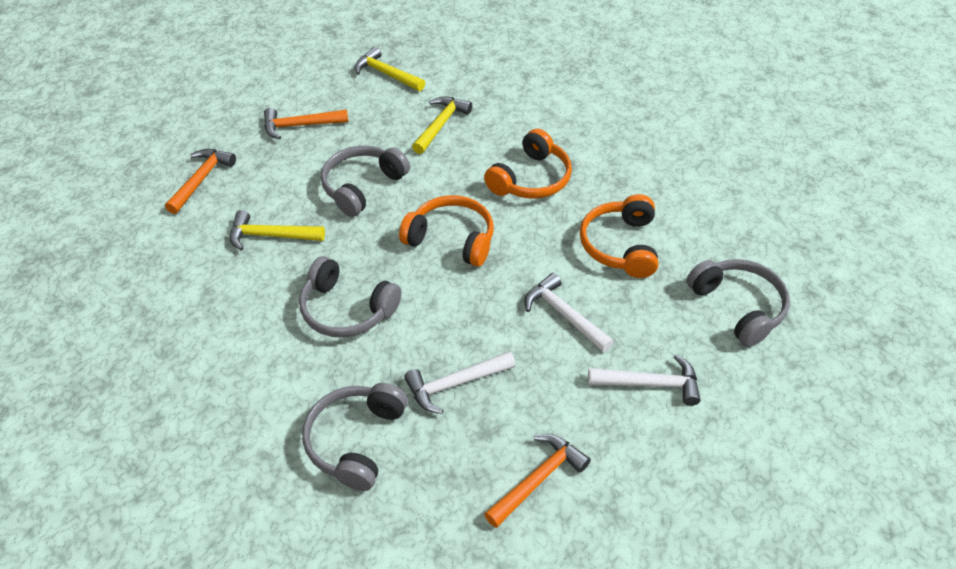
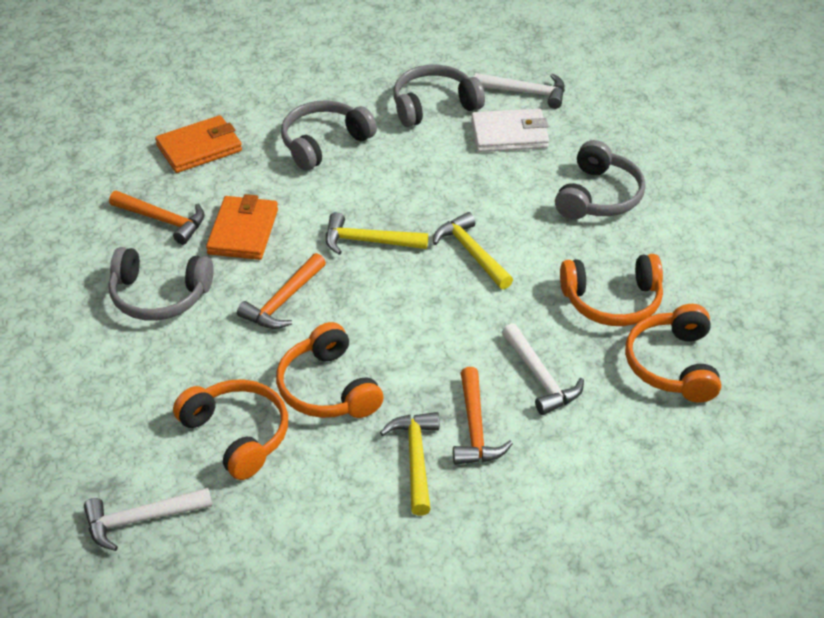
orange headphones: [399,195,493,267] [484,129,572,198] [580,194,658,278] = 3 -> [173,379,288,480] [276,322,383,418] [560,254,663,326] [625,304,721,403] = 4
orange wallet: none = 0 -> [155,115,242,173] [206,194,278,260] = 2
white wallet: none = 0 -> [471,109,549,152] = 1

